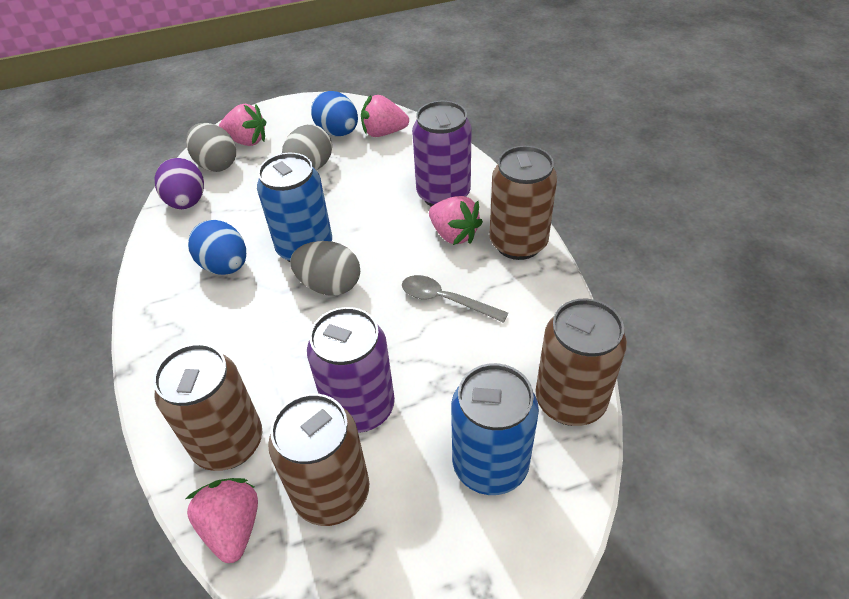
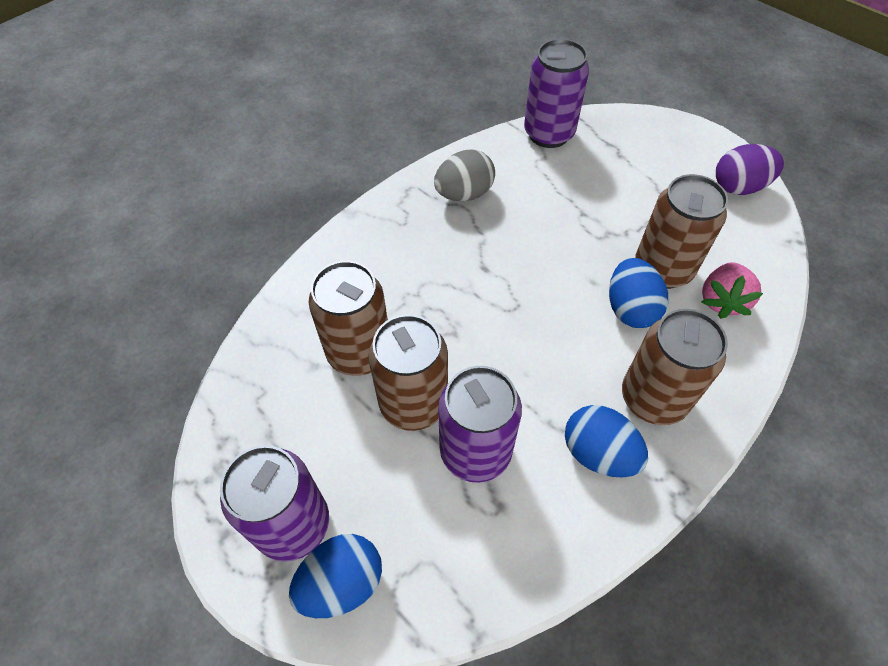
blue can: [257,153,332,262] [451,363,539,495] = 2 -> none = 0
blue egg: [188,220,246,275] [311,91,358,136] = 2 -> [289,534,382,618] [565,405,648,478] [609,258,668,328] = 3
grey egg: [186,123,236,172] [282,124,332,170] [290,241,360,296] = 3 -> [434,149,495,201] = 1
grey spoon: [402,275,508,323] = 1 -> none = 0
pink strawberry: [185,478,258,563] [219,104,266,146] [361,95,409,137] [429,196,483,245] = 4 -> [701,262,763,319] = 1
purple can: [307,307,395,433] [412,101,472,207] = 2 -> [220,445,329,562] [438,366,522,483] [524,39,589,148] = 3

